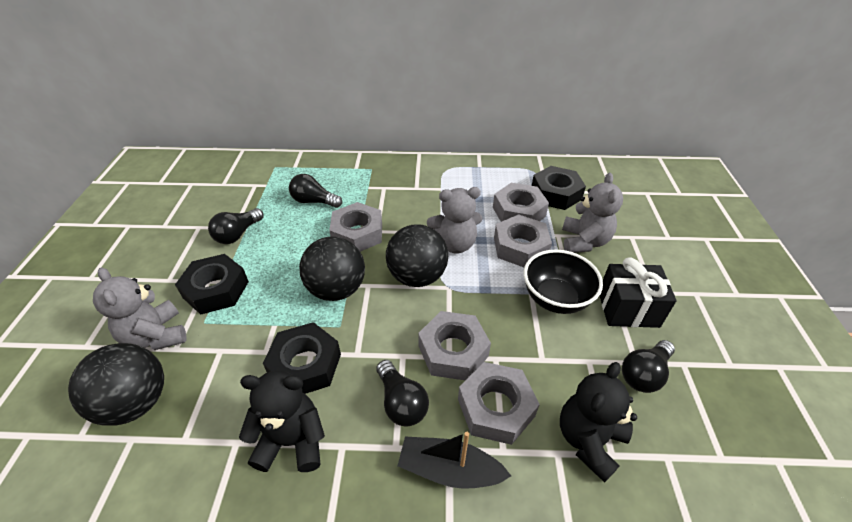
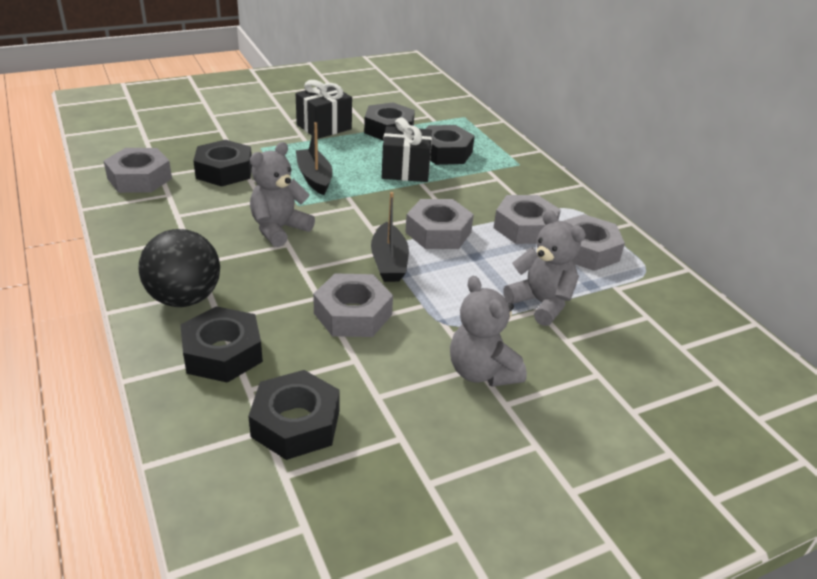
black ball: [68,343,164,426] [299,236,365,301] [386,224,448,287] = 3 -> [139,229,220,307] = 1
black boat: [397,432,511,489] = 1 -> [296,122,333,195] [371,192,409,282] = 2
black bowl: [524,249,603,314] = 1 -> none = 0
black gift: [600,257,677,328] = 1 -> [296,80,352,139] [382,117,432,182] = 2
black light bulb: [208,208,263,244] [289,174,342,208] [377,360,429,427] [622,340,675,393] = 4 -> none = 0
black nut: [175,254,249,315] [263,322,341,394] [532,166,586,210] = 3 -> [180,306,263,383] [193,140,252,187] [248,370,340,460] [364,102,415,140] [426,125,475,165] = 5
black teddy bear: [239,370,325,472] [560,362,637,483] = 2 -> none = 0

